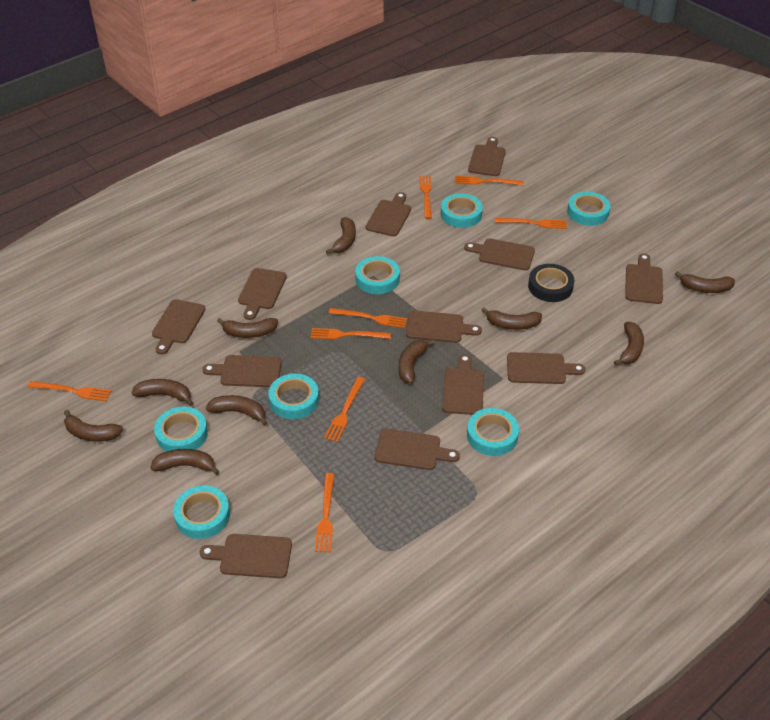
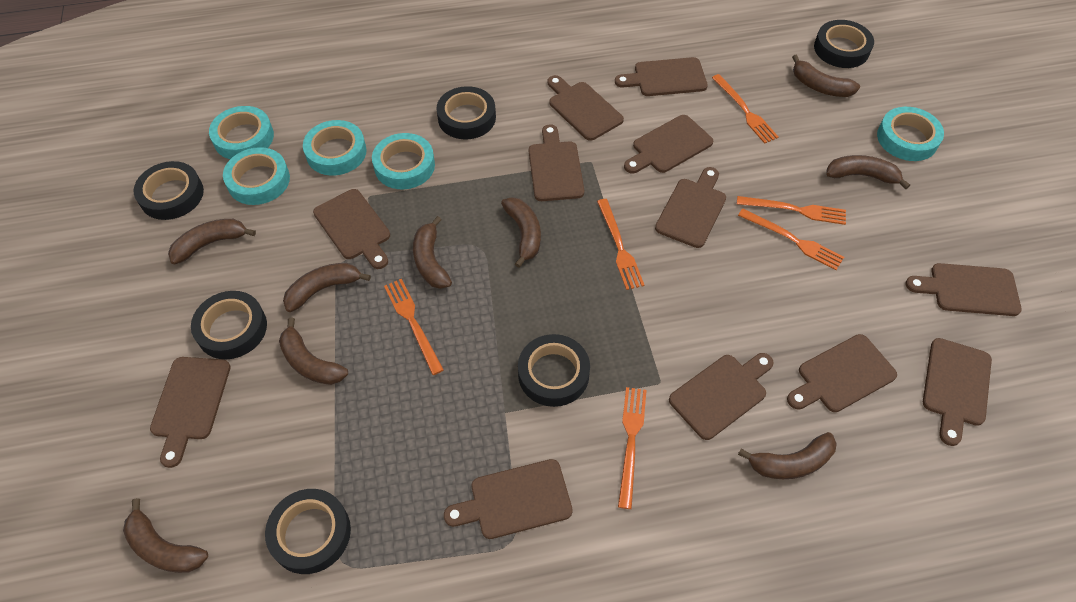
black tape: [528,264,574,302] = 1 -> [133,161,204,220] [191,291,267,359] [265,489,351,574] [436,86,496,139] [518,334,590,407] [814,20,874,68] = 6
brown banana: [64,410,123,442] [131,379,193,406] [151,449,220,475] [206,395,267,426] [217,318,278,338] [326,217,356,254] [399,339,435,384] [482,308,542,330] [614,322,644,366] [675,271,735,293] = 10 -> [123,498,208,573] [168,219,256,264] [279,317,348,385] [283,263,371,312] [413,216,452,289] [501,197,541,268] [738,432,837,479] [792,55,860,97] [826,155,910,189] = 9
orange fork: [27,381,111,401] [310,328,391,339] [315,473,334,552] [324,377,365,442] [329,308,407,328] [419,175,432,219] [455,175,524,186] [495,218,567,229] = 8 -> [384,279,444,375] [597,199,645,290] [618,387,647,509] [712,74,779,144] [737,196,846,225] [738,209,844,270] = 6
turquoise tape: [154,407,208,452] [173,485,230,539] [269,374,319,419] [355,256,400,294] [441,194,483,228] [467,408,519,456] [567,192,610,226] = 7 -> [209,106,274,159] [223,147,290,205] [303,120,366,176] [372,133,435,189] [877,107,944,161] = 5

